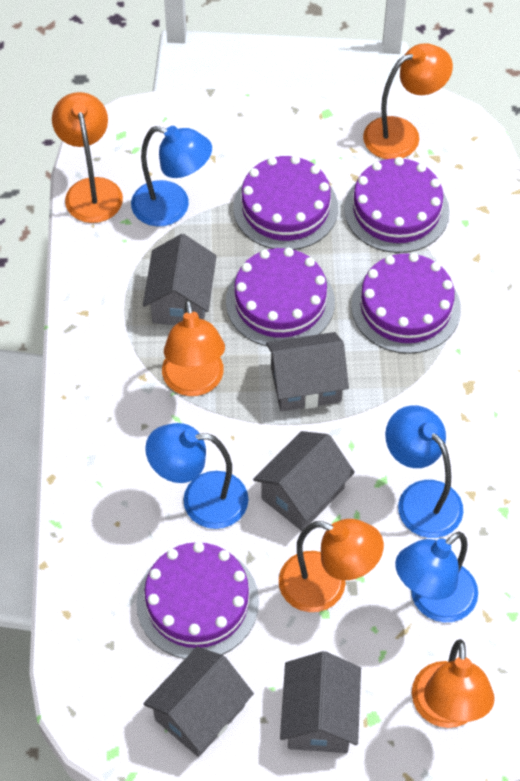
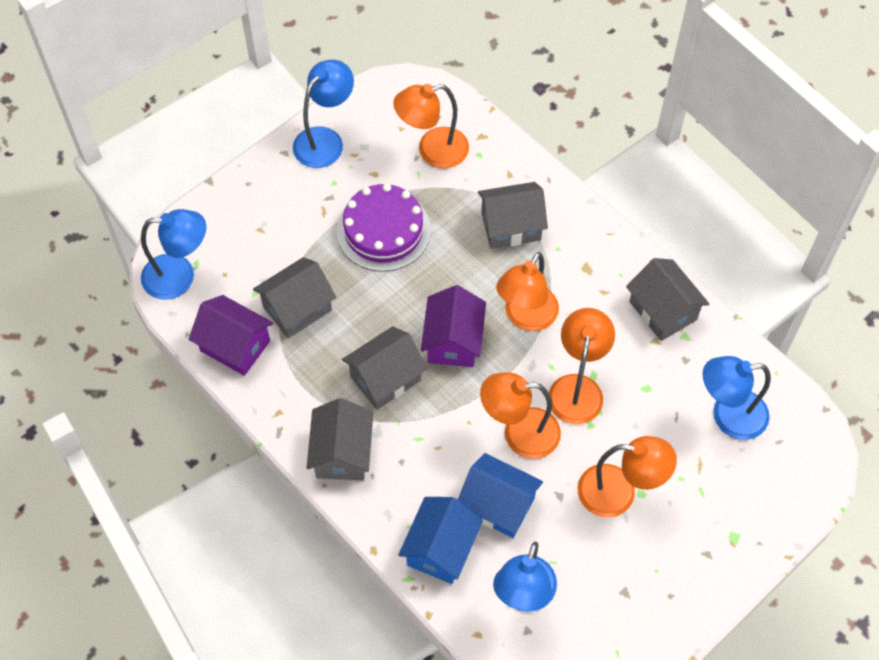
blue house: none = 0 -> [398,497,483,584] [458,453,543,538] = 2
purple cake: [136,542,259,659] [226,248,335,346] [233,156,338,250] [344,157,450,253] [351,253,461,354] = 5 -> [337,183,431,272] = 1
purple house: none = 0 -> [189,295,273,376] [421,285,486,367] = 2

